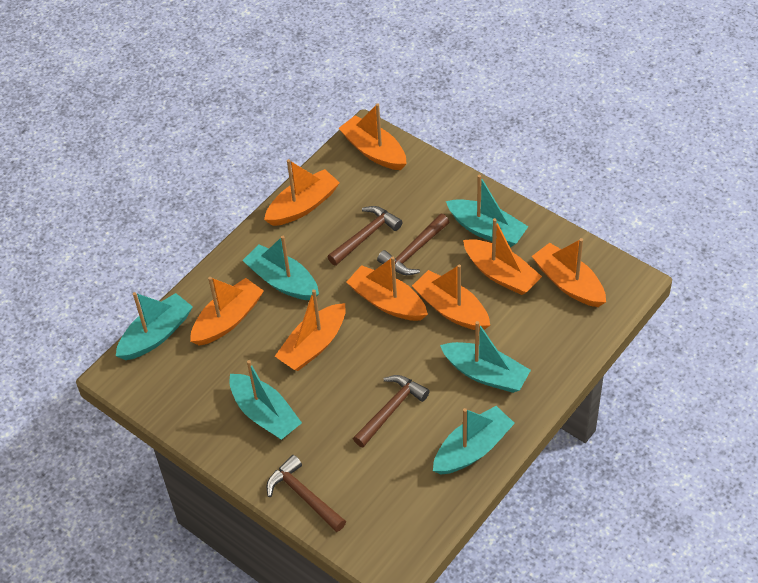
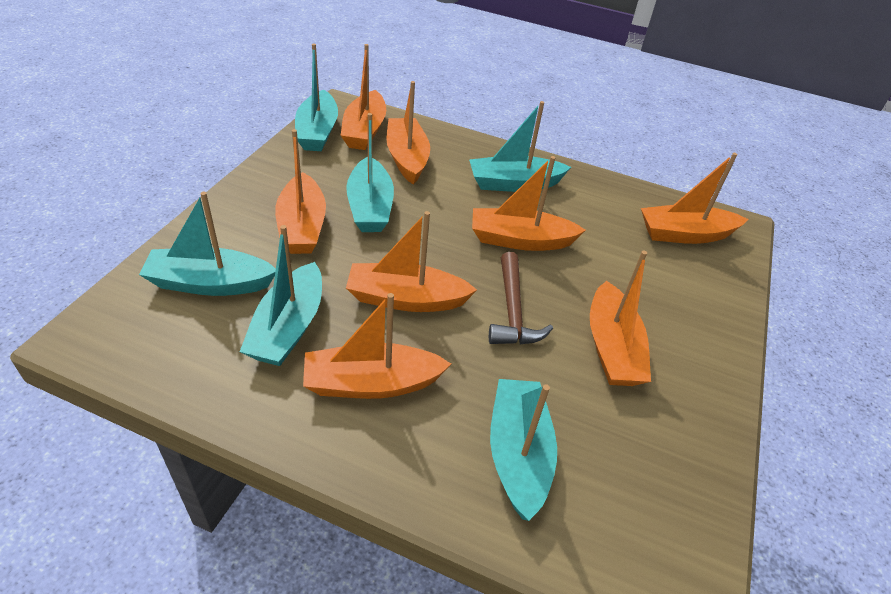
brown hammer: [266,455,346,532] [327,206,402,266] [353,375,430,447] [377,214,449,275] = 4 -> [489,252,553,344] = 1

